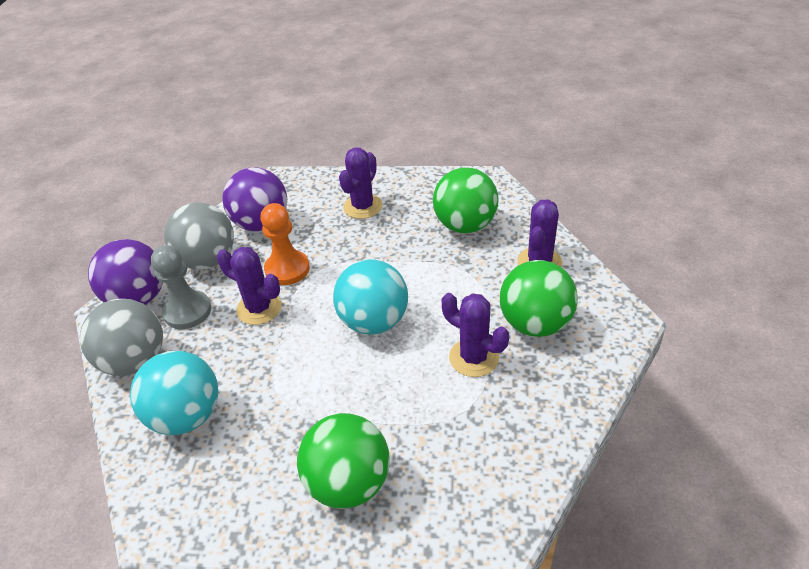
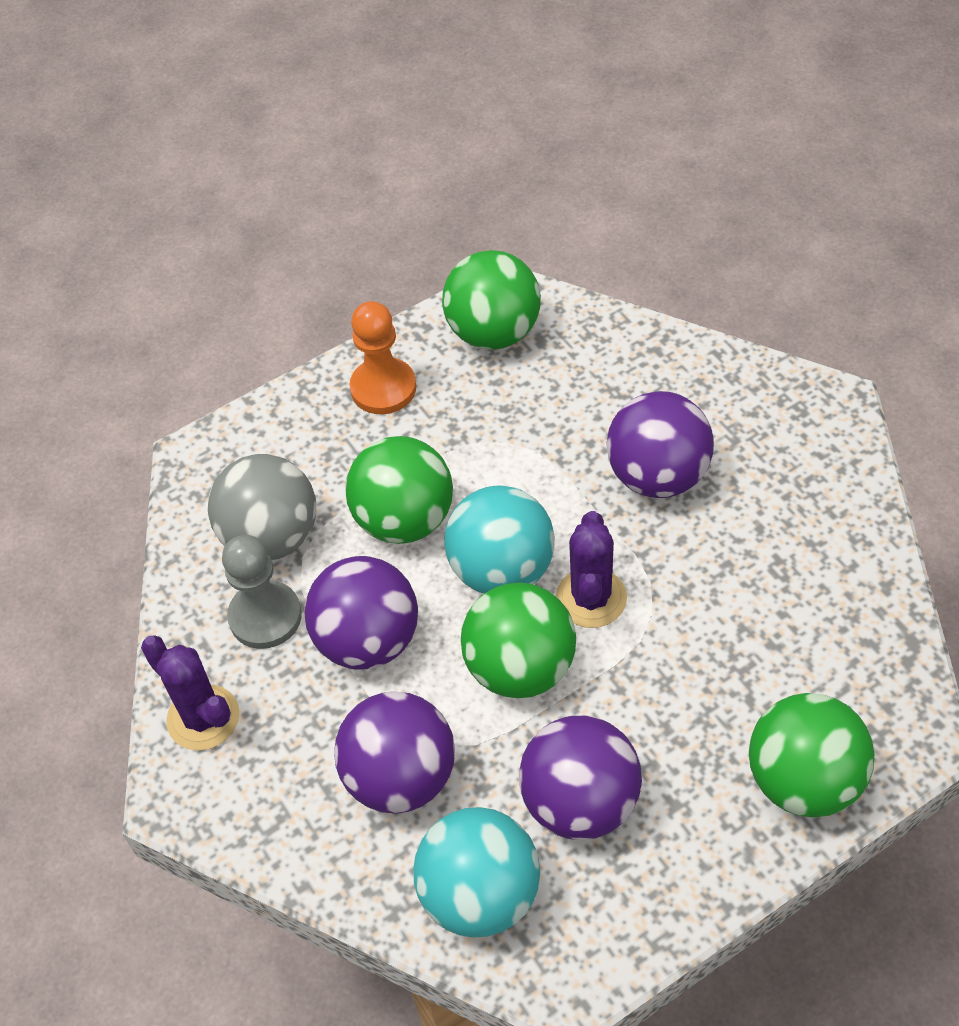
green ball: [297,413,390,509] [433,167,499,233] [500,260,578,337] = 3 -> [345,436,453,544] [442,250,541,350] [460,582,576,698] [749,693,875,817] = 4
grey ball: [80,299,163,376] [164,202,234,270] = 2 -> [208,454,316,560] = 1
purple ball: [88,239,163,305] [222,168,287,231] = 2 -> [304,556,418,670] [334,691,455,814] [519,716,642,840] [606,391,714,498] = 4
purple cactus: [217,247,282,325] [339,148,382,219] [442,293,509,377] [517,200,562,267] = 4 -> [141,635,240,750] [556,511,627,628] = 2

